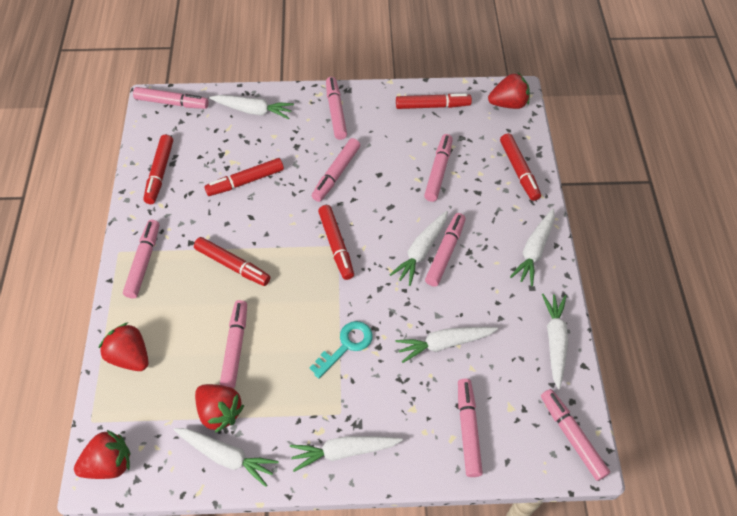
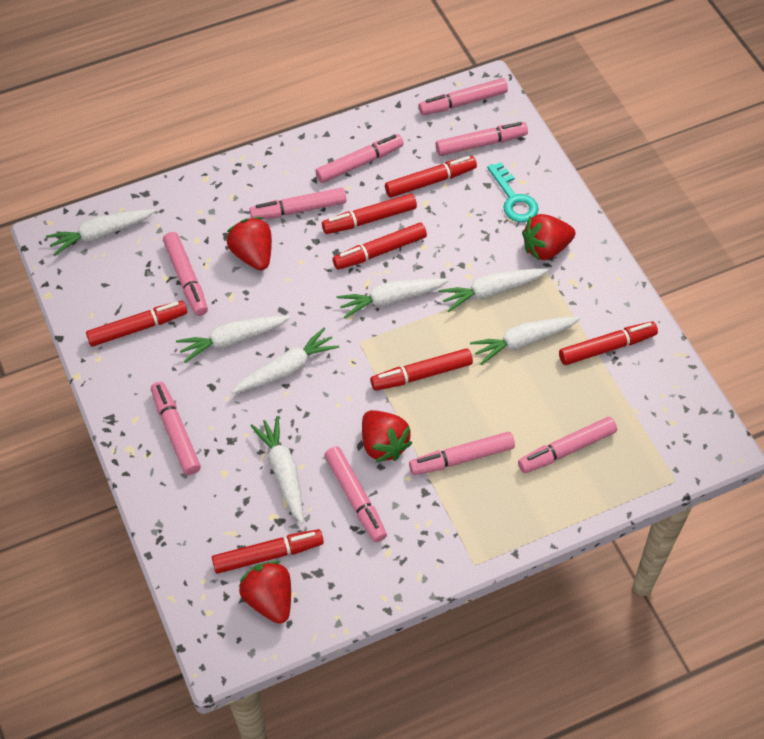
red marker: [143,135,173,204] [194,237,270,286] [204,158,284,196] [318,205,354,280] [396,94,472,109] [500,133,541,201] = 6 -> [86,301,187,347] [212,529,324,574] [322,194,417,234] [333,223,427,270] [370,348,473,391] [385,156,477,198] [559,321,658,365] = 7

